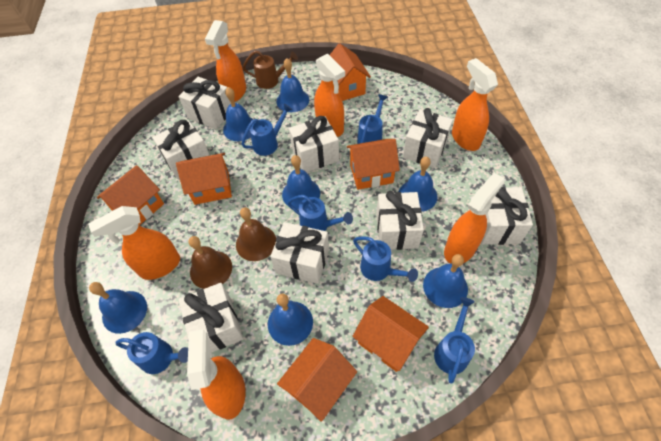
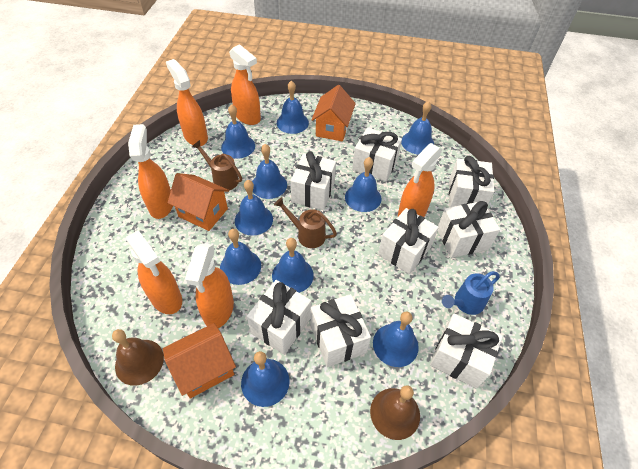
blue bell: [89,282,147,334] [223,87,254,141] [268,293,313,346] [276,58,309,112] [282,155,320,210] [399,157,437,212] [423,254,468,308] = 7 -> [220,229,261,285] [221,104,255,159] [235,180,273,236] [241,351,290,407] [252,144,287,199] [272,238,314,293] [277,80,309,134] [345,157,381,212] [373,312,419,367] [401,101,434,155] = 10
blue watering can: [115,332,188,374] [241,104,293,156] [288,195,353,231] [353,236,418,282] [357,94,388,144] [434,297,475,384] = 6 -> [442,271,500,315] = 1
brown watering can: [243,51,298,89] = 1 -> [192,140,242,190] [274,197,337,248] = 2
orange house: [97,165,164,225] [176,153,232,205] [277,338,357,422] [330,43,371,101] [347,139,400,190] [352,296,429,372] = 6 -> [163,323,236,399] [167,173,229,231] [312,85,356,141] = 3

